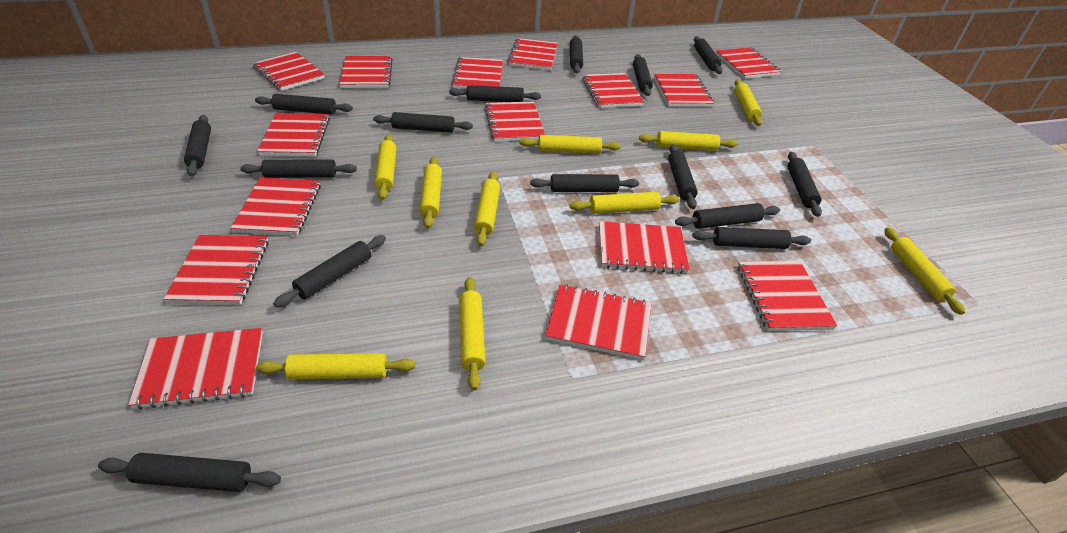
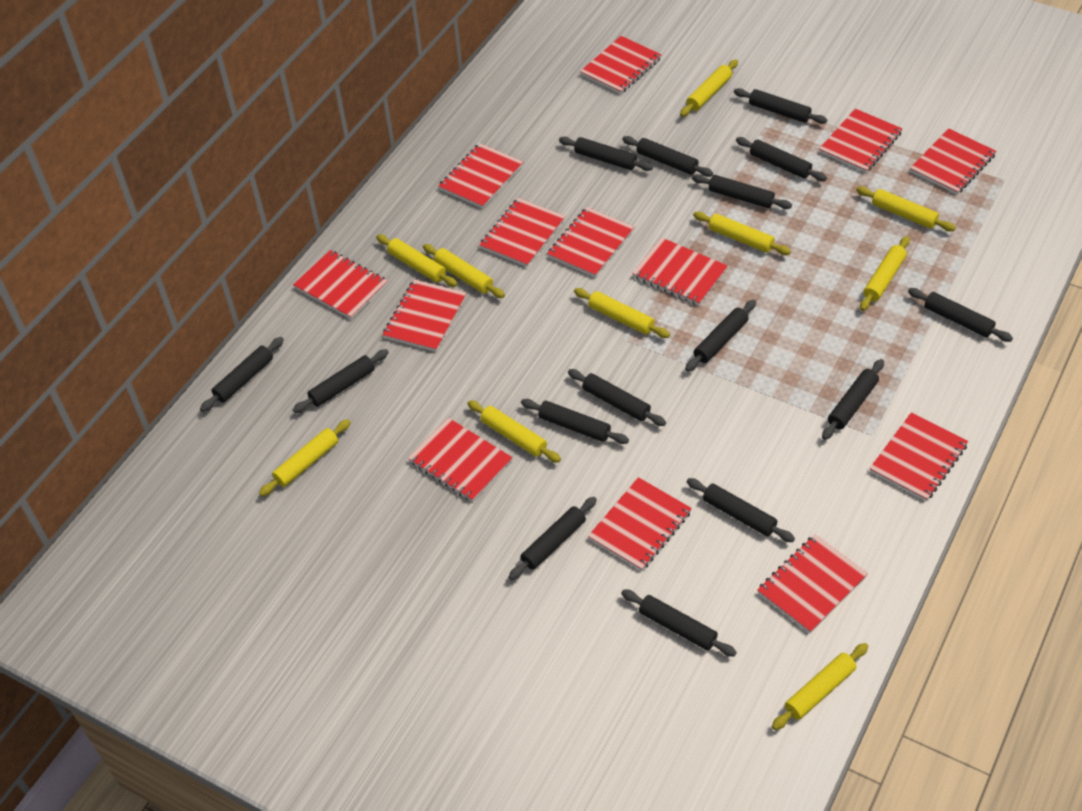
red notebook: [128,328,263,410] [163,235,269,305] [231,177,321,236] [253,52,325,91] [257,113,330,156] [339,56,393,88] [451,57,503,89] [485,101,545,142] [508,38,558,70] [545,284,652,360] [582,73,644,108] [599,221,690,274] [654,74,714,107] [716,47,782,79] [738,261,837,331] = 15 -> [293,250,388,319] [383,279,467,352] [408,418,513,502] [438,143,523,209] [480,198,565,267] [547,207,634,277] [580,36,662,94] [588,477,692,571] [632,237,728,306] [757,534,868,633] [819,108,902,173] [870,412,968,501] [910,129,996,194] = 13

